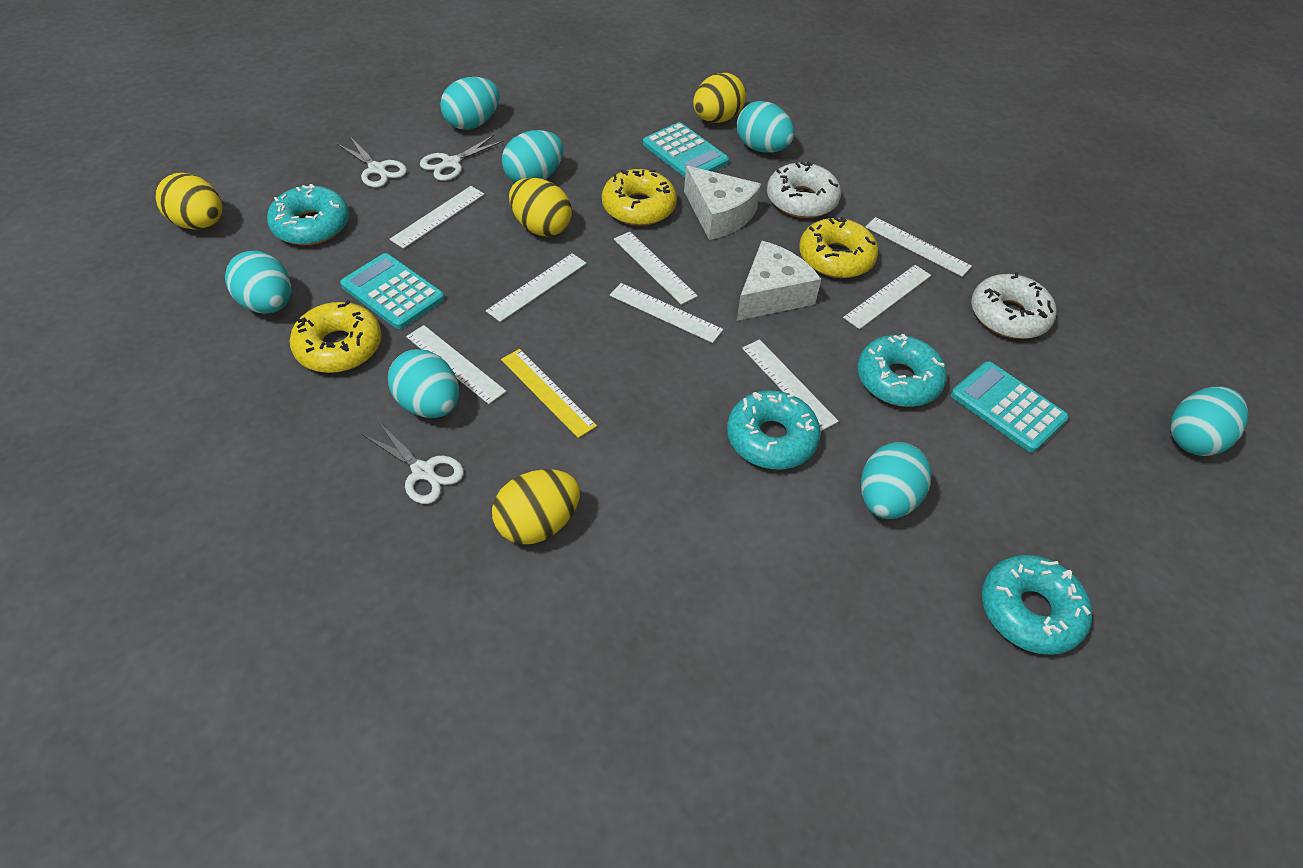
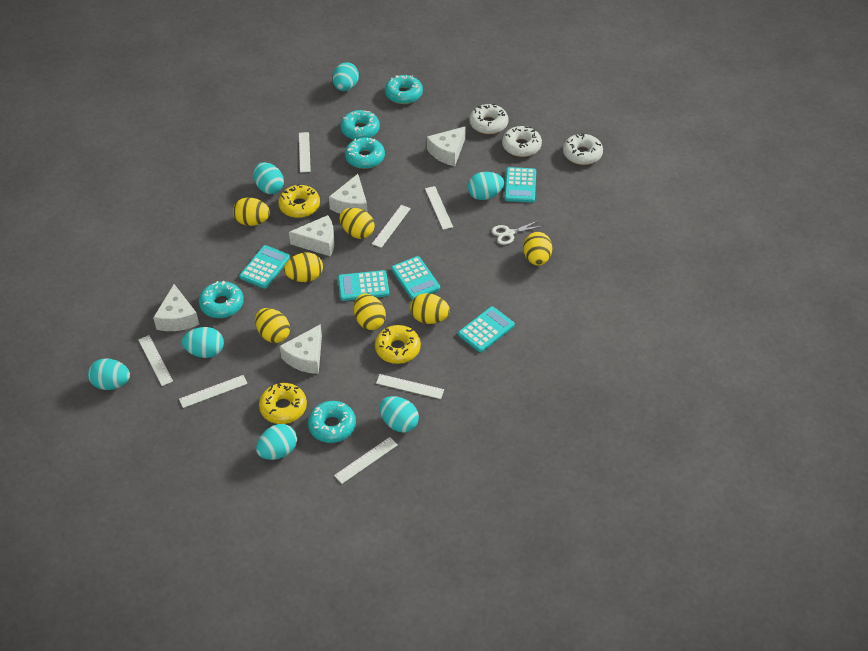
turquoise calculator: [340,253,444,329] [643,122,729,177] [951,361,1069,452] = 3 -> [239,245,290,289] [338,270,389,301] [391,256,440,300] [458,307,515,352] [505,167,536,203] = 5
turquoise donut: [267,184,349,245] [727,390,821,469] [857,334,947,407] [982,555,1092,655] = 4 -> [199,281,244,318] [308,401,356,443] [340,110,380,140] [345,137,385,169] [385,75,423,104] = 5
white cheese: [684,166,761,240] [736,241,821,321] = 2 -> [153,284,199,331] [280,324,322,374] [289,215,335,257] [329,174,368,214] [427,126,466,166] = 5
white donut: [767,161,841,218] [971,272,1056,339] = 2 -> [470,104,509,134] [502,126,542,157] [563,133,603,165] = 3
white ruler: [390,186,485,249] [406,325,506,404] [486,253,587,322] [610,283,723,343] [614,232,698,305] [742,339,839,431] [843,265,931,329] [865,217,972,277] = 8 -> [138,335,173,386] [179,375,248,408] [299,132,311,173] [334,437,398,484] [372,205,411,248] [376,374,444,399] [425,186,453,230] = 7
white scissors: [336,137,407,188] [362,421,464,504] [420,135,504,181] = 3 -> [492,220,543,245] = 1
yellow egg: [155,173,222,230] [492,469,580,544] [509,178,572,237] [693,73,746,123] = 4 -> [233,197,270,226] [255,308,290,343] [284,252,323,282] [339,208,375,239] [354,293,386,330] [410,293,450,324] [523,232,552,266] = 7
yellow ruler: [501,349,597,438] = 1 -> none = 0

